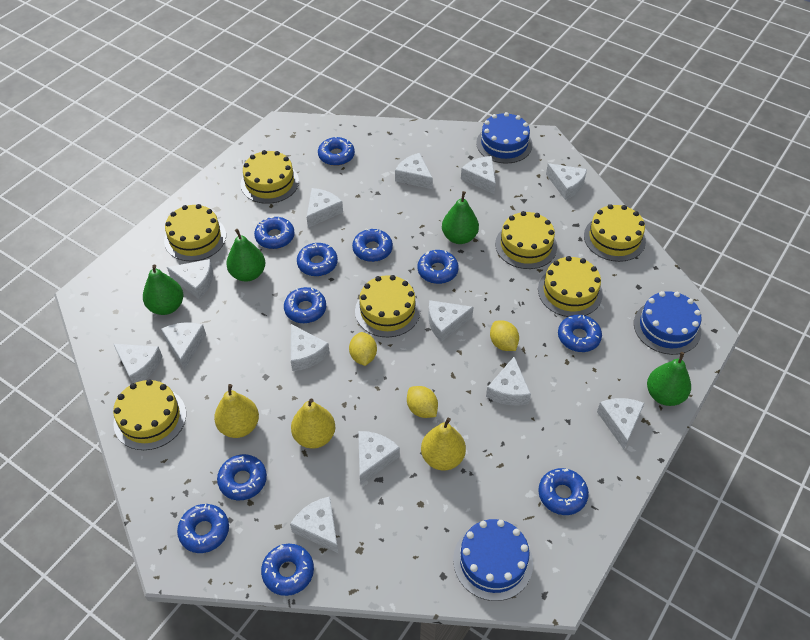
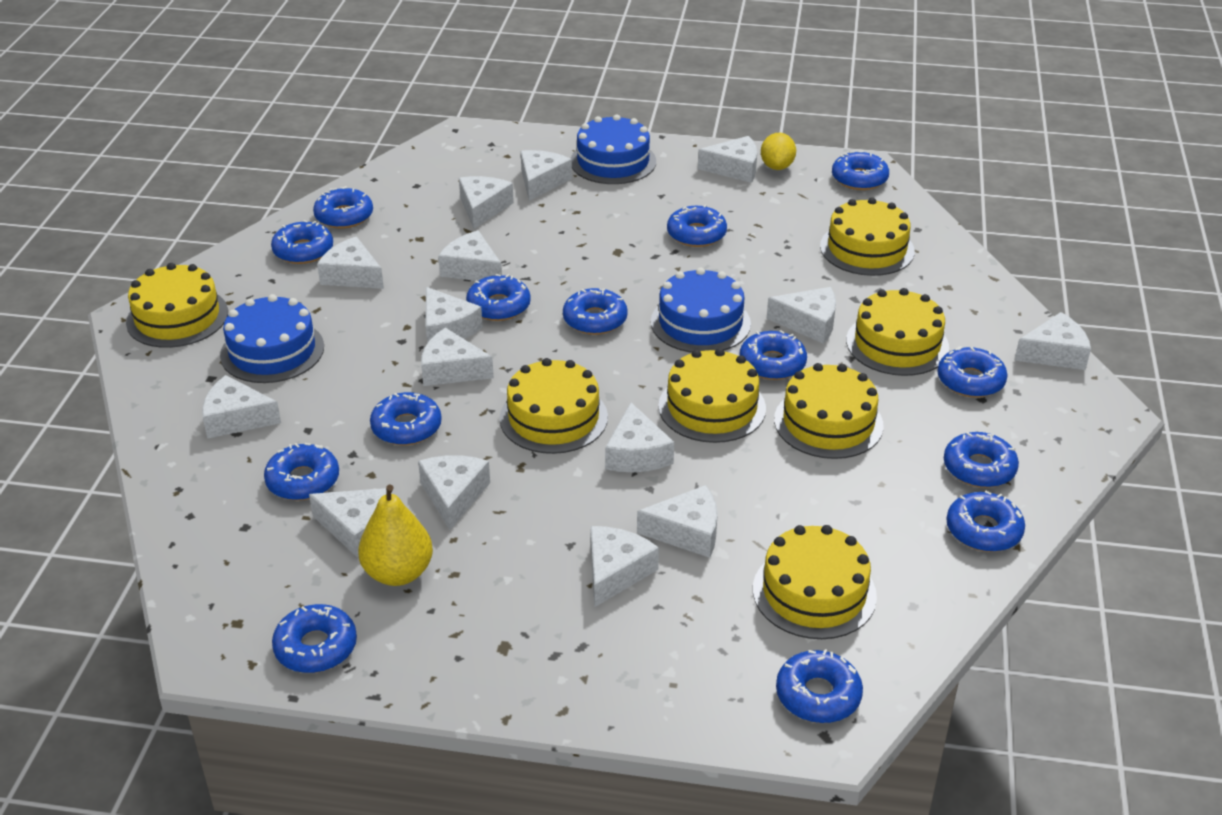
blue donut: [177,504,229,553] [217,454,267,500] [254,216,295,249] [261,544,314,596] [284,287,326,323] [297,243,338,276] [318,136,355,166] [352,229,393,262] [418,250,459,284] [538,468,589,515] [558,315,602,352] = 11 -> [264,443,339,501] [271,220,333,264] [272,604,357,673] [313,186,373,229] [370,392,442,445] [466,274,531,321] [563,288,628,335] [667,205,727,247] [740,330,807,380] [776,649,863,723] [832,150,889,190] [937,346,1007,398] [944,432,1019,488] [946,491,1025,552] = 14
green pear: [143,264,183,315] [226,229,265,282] [442,191,479,244] [647,352,691,406] = 4 -> none = 0
white cheese: [114,344,163,383] [161,322,206,370] [167,259,213,299] [290,496,338,553] [291,324,330,371] [307,188,343,228] [358,431,400,485] [395,153,433,189] [428,300,473,342] [461,156,496,194] [486,357,531,405] [546,163,587,200] [597,398,645,449] = 13 -> [202,375,281,439] [309,488,387,558] [317,237,384,289] [418,455,490,530] [421,327,494,386] [426,287,483,343] [438,230,502,281] [459,176,514,229] [521,150,572,201] [590,526,659,607] [605,403,674,472] [637,485,717,558] [698,136,757,183] [767,287,836,344] [1014,312,1091,370] = 15
yellow lemon: [349,332,377,366] [407,386,438,418] [490,320,519,351] = 3 -> [761,133,796,170] = 1
yellow pear: [214,384,259,438] [291,399,335,449] [421,418,466,471] = 3 -> [358,484,433,586] = 1

